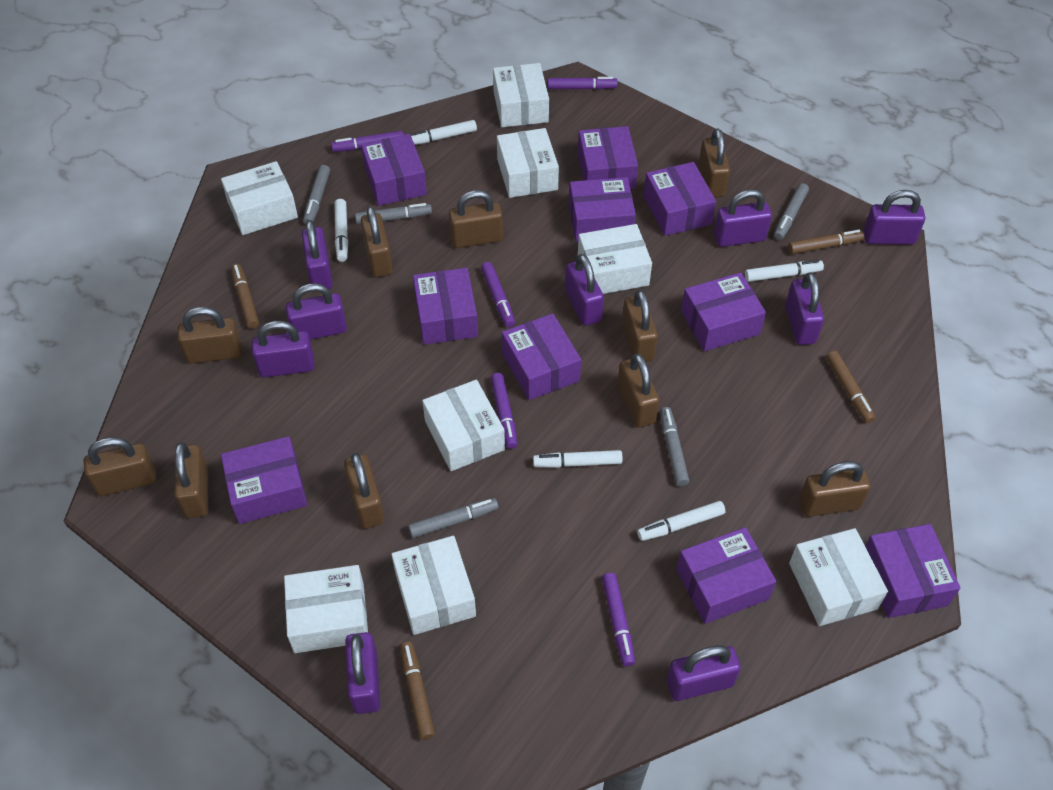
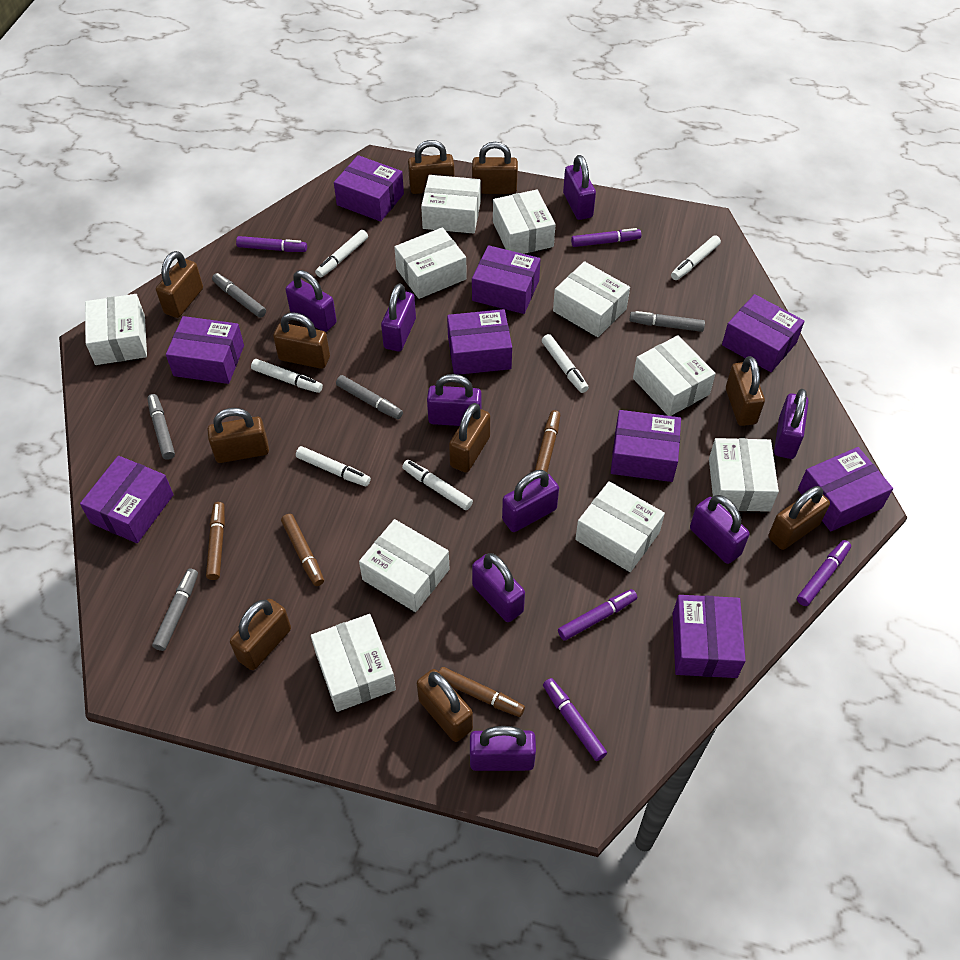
purple box: [221,436,307,524] [361,134,427,206] [413,268,478,345] [502,313,581,400] [569,177,636,242] [578,126,638,189] [644,162,716,236] [676,527,776,624] [681,272,766,351] [865,524,960,618] = 10 -> [80,456,174,543] [166,316,244,384] [334,155,404,222] [447,309,512,375] [472,245,541,314] [611,410,681,482] [673,595,746,678] [722,294,805,372] [798,447,893,531] = 9
white box: [221,161,298,235] [284,565,368,653] [391,536,476,635] [422,380,505,471] [493,63,549,127] [497,128,559,198] [578,224,652,294] [789,528,888,626] = 8 -> [85,294,147,365] [311,614,396,712] [359,519,449,612] [394,227,467,299] [421,175,481,234] [493,189,556,254] [553,261,630,337] [575,481,665,572] [633,335,716,416] [709,438,779,512] = 10
white marker: [334,199,348,262] [410,120,477,145] [533,450,623,468] [637,501,725,541] [745,260,824,282] = 5 -> [251,359,323,393] [296,446,371,486] [315,230,368,278] [402,460,473,510] [542,334,589,393] [671,235,721,280] = 6

